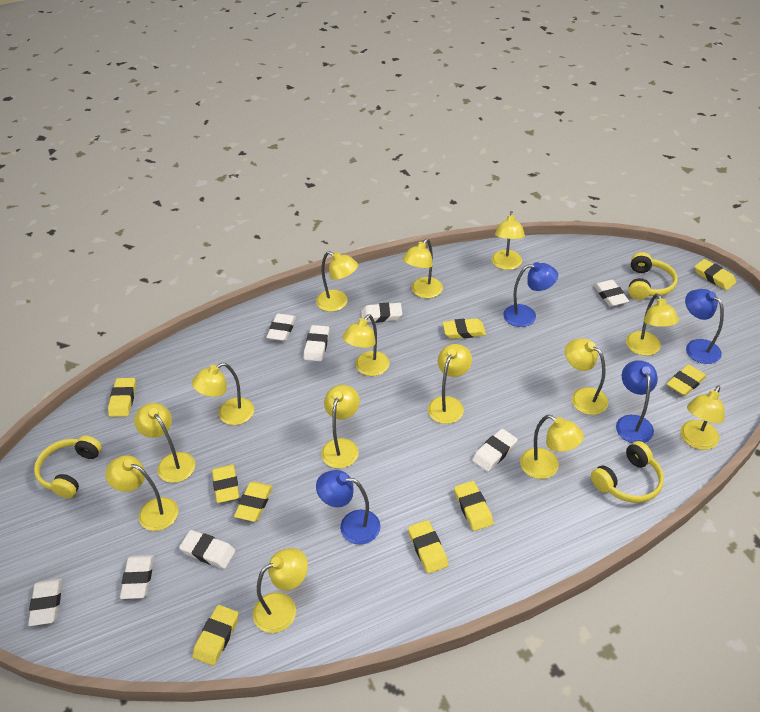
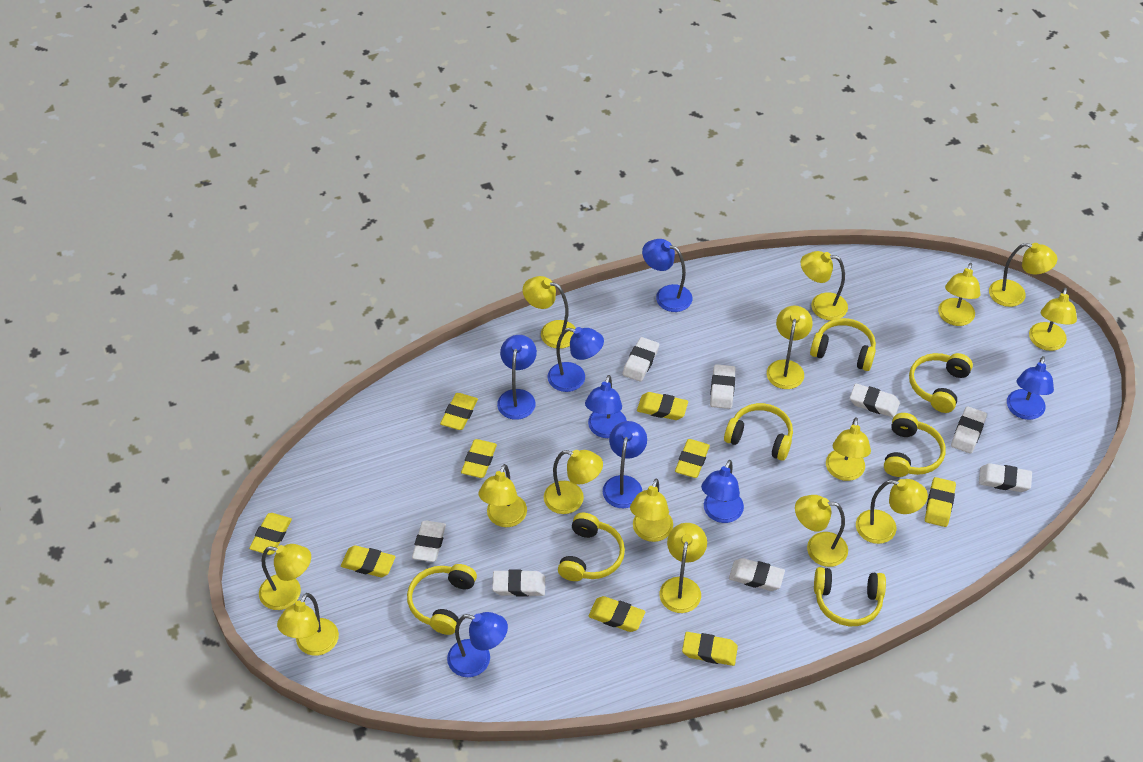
blue lamp: [316,470,381,545] [503,262,558,327] [616,360,658,443] [685,289,724,364] = 4 -> [447,612,508,677] [497,335,537,420] [548,327,604,392] [585,375,627,438] [603,421,647,508] [642,239,692,312] [701,460,744,523] [1007,356,1054,420] = 8
yellow headphones: [34,436,102,498] [591,441,664,503] [628,252,678,300] = 3 -> [407,564,477,635] [558,513,625,581] [724,403,793,461] [810,318,876,371] [814,567,886,626] [884,413,946,477] [909,353,973,413] = 7
yellow lamp: [105,455,178,531] [134,403,195,483] [192,363,254,425] [253,548,308,633] [316,251,358,312] [321,385,360,468] [342,314,389,376] [403,239,443,298] [428,344,472,424] [492,211,525,270] [520,415,584,479] [565,338,608,415] [626,293,679,356] [681,385,725,450] = 14 -> [259,544,311,610] [277,593,339,656] [479,464,527,527] [523,276,576,349] [544,450,603,514] [630,478,673,542] [659,523,707,613] [767,306,813,389] [795,495,848,567] [801,251,848,320] [826,417,871,481] [856,479,928,544] [938,263,980,326] [989,243,1057,307] [1029,287,1077,351] = 15

